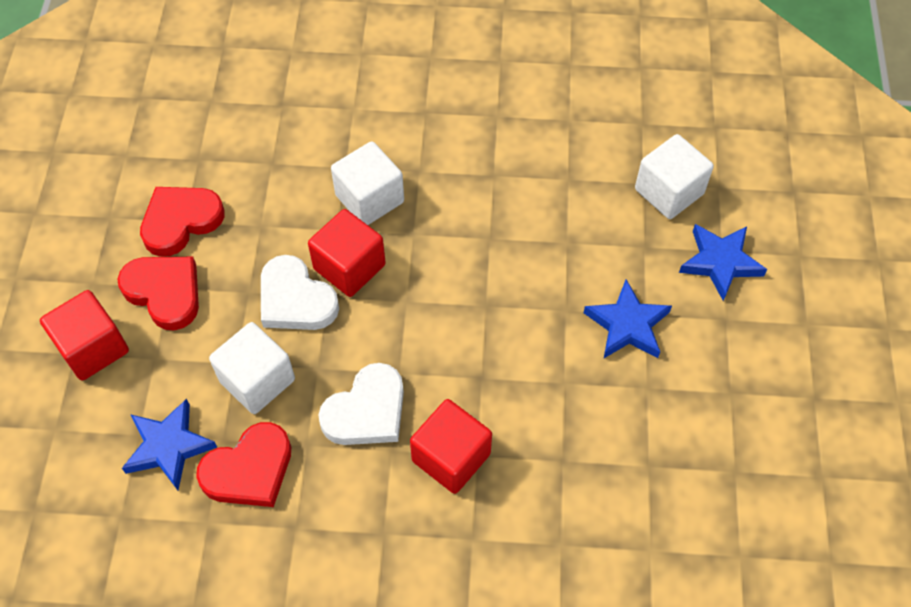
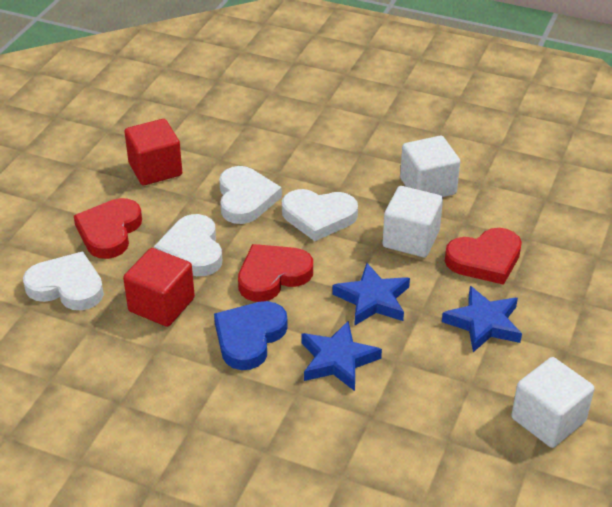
blue heart: none = 0 -> [214,301,288,370] = 1
red cube: [40,290,129,381] [308,209,386,297] [410,399,492,494] = 3 -> [123,248,195,327] [125,119,182,185] = 2
white heart: [261,255,339,330] [318,363,404,445] = 2 -> [23,252,104,310] [154,214,222,276] [219,166,282,224] [282,189,358,241] = 4

